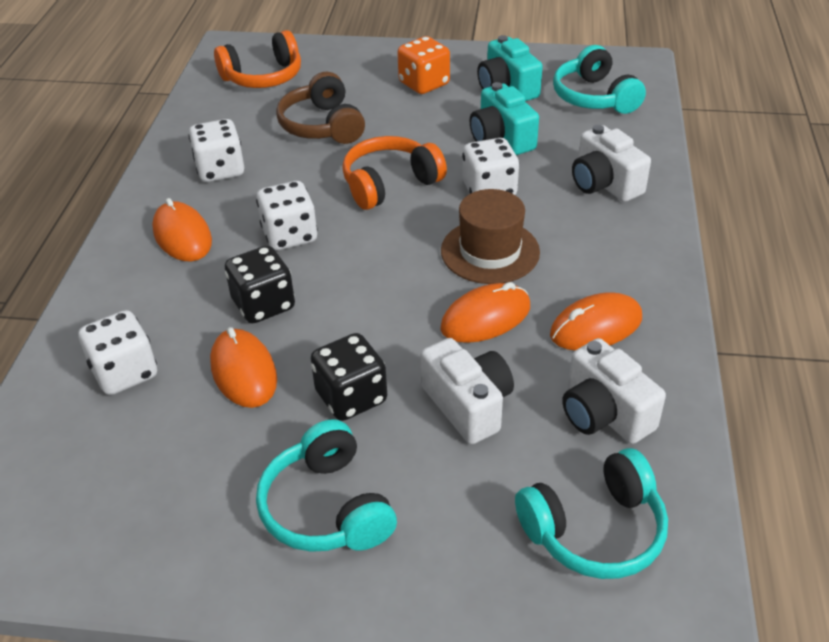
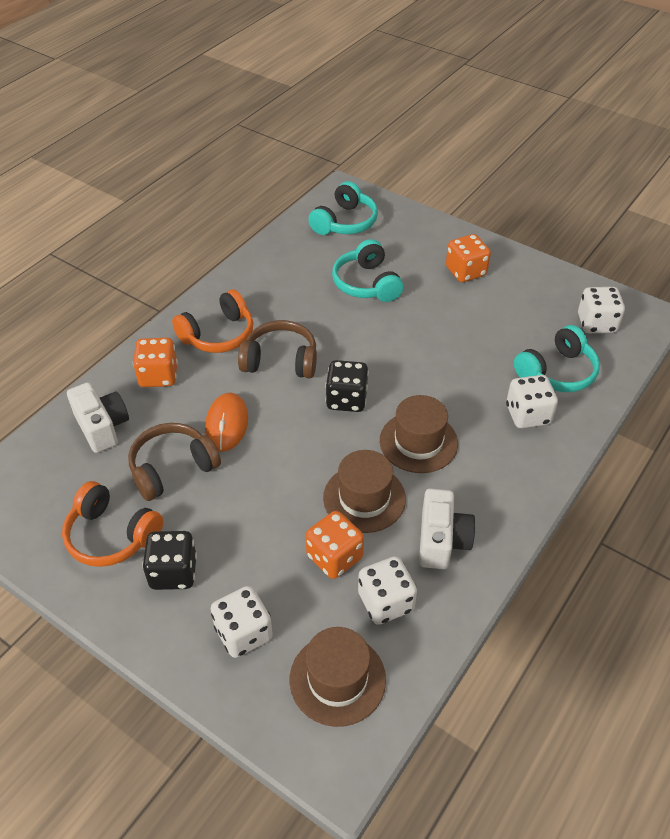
brown hat: [441,189,540,284] = 1 -> [290,627,386,727] [323,450,406,533] [380,395,458,473] = 3
brown headphones: [276,72,365,144] = 1 -> [128,423,221,501] [238,320,317,378] = 2
orange dice: [397,36,450,94] = 1 -> [133,338,178,387] [306,511,364,579] [446,234,491,282] = 3
orange mouse: [152,198,212,262] [210,327,277,408] [440,282,530,343] [550,292,642,350] = 4 -> [205,393,248,452] = 1
turquoise camera: [470,82,539,155] [477,35,543,101] = 2 -> none = 0
white camera: [421,338,514,444] [562,338,666,444] [572,125,651,202] = 3 -> [67,382,129,453] [419,488,476,569] = 2

